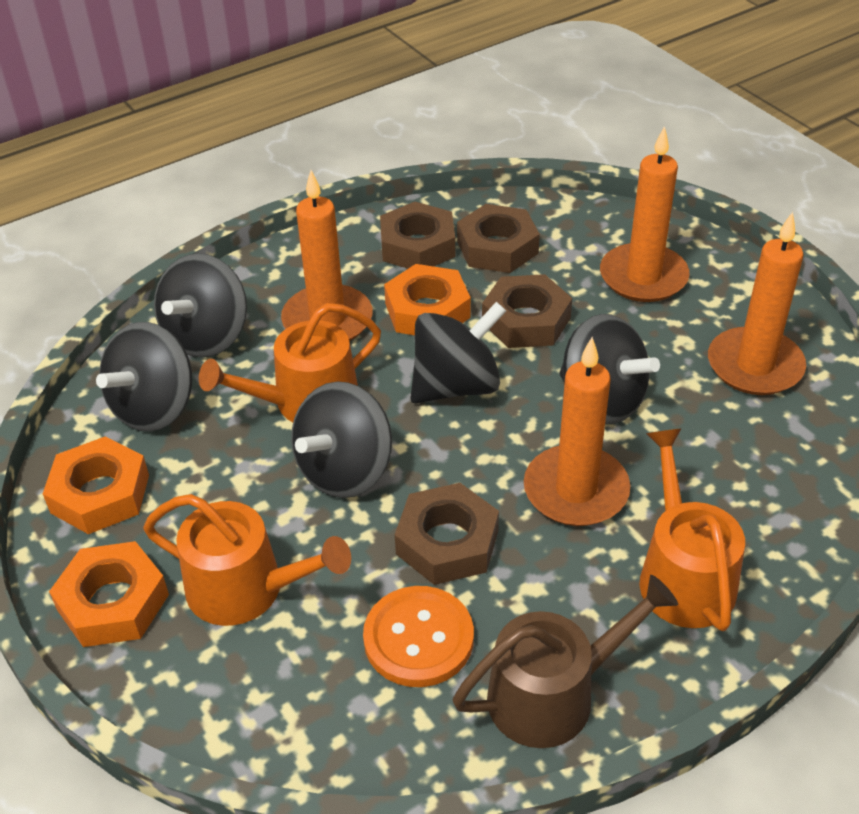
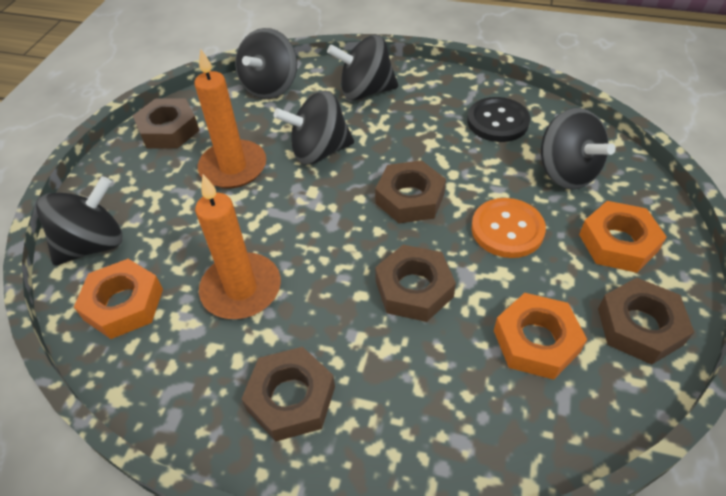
black button: none = 0 -> [467,97,530,142] = 1
brown nut: [380,202,455,269] [395,483,499,585] [457,204,540,273] [482,274,572,348] = 4 -> [133,99,200,149] [242,347,335,441] [375,160,446,223] [375,245,456,322] [598,278,694,365] = 5
brown watering can: [452,575,678,748] = 1 -> none = 0
orange candle: [281,170,373,341] [524,337,630,526] [600,126,690,302] [708,212,806,395] = 4 -> [194,48,266,188] [195,174,281,319] = 2
orange watering can: [143,494,351,626] [199,303,381,422] [639,428,745,631] = 3 -> none = 0

